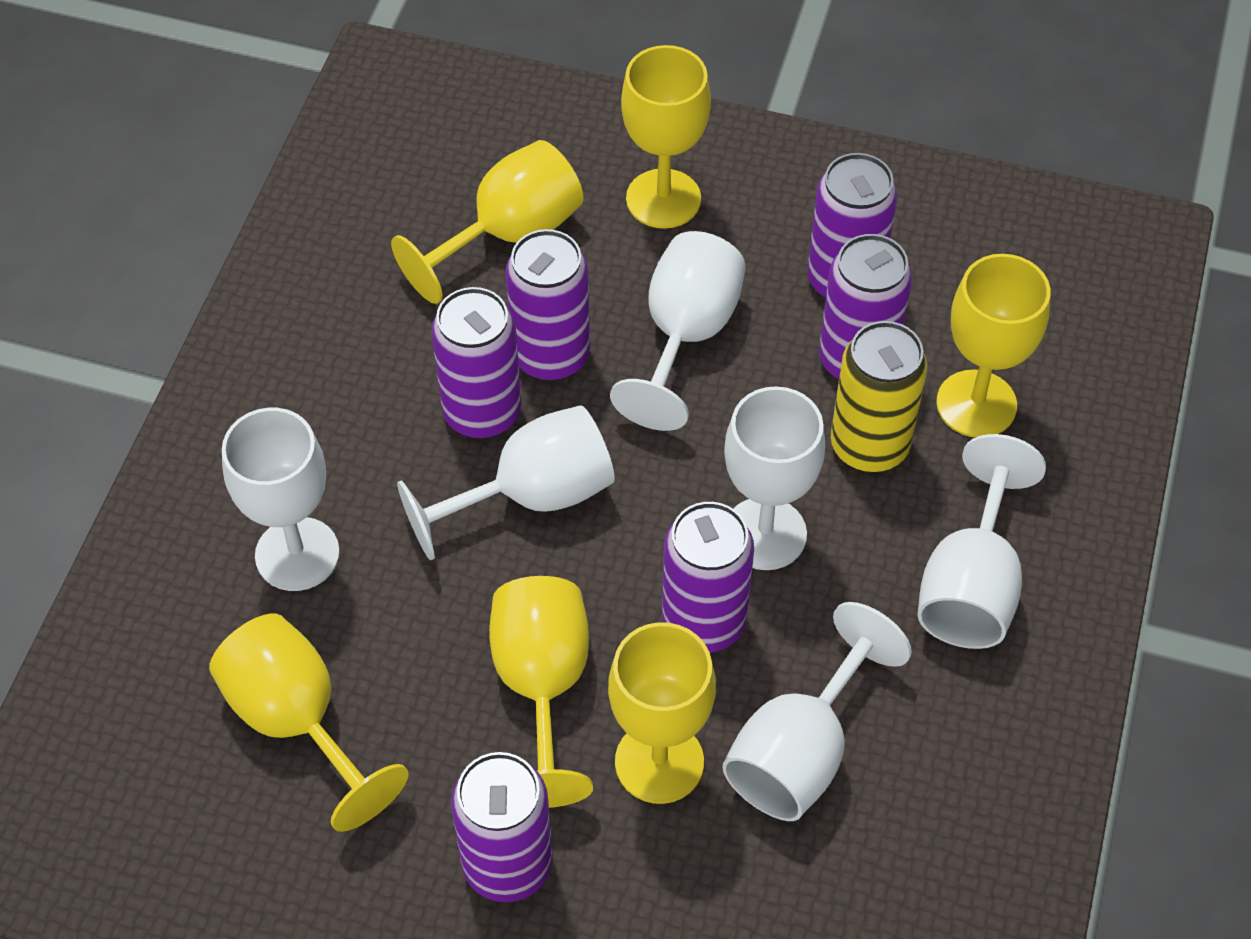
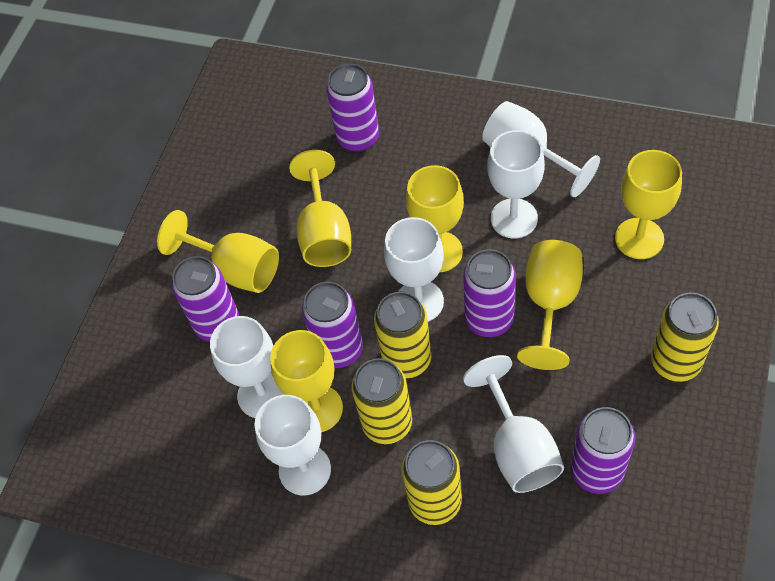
purple can: [431,287,522,439] [451,752,553,902] [505,229,590,381] [662,502,754,653] [807,153,898,299] [819,234,912,380] = 6 -> [172,256,239,342] [302,282,363,368] [326,64,379,152] [463,249,516,337] [571,407,635,494] = 5
yellow can: [831,321,927,473] = 1 -> [352,358,412,444] [374,292,431,378] [402,440,462,525] [651,293,719,382] = 4

